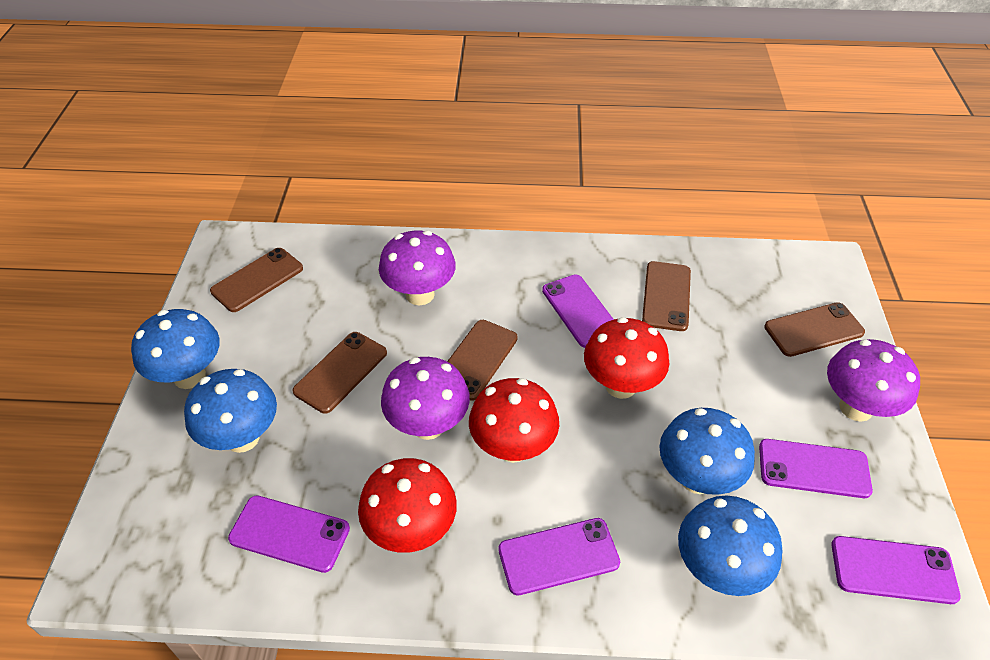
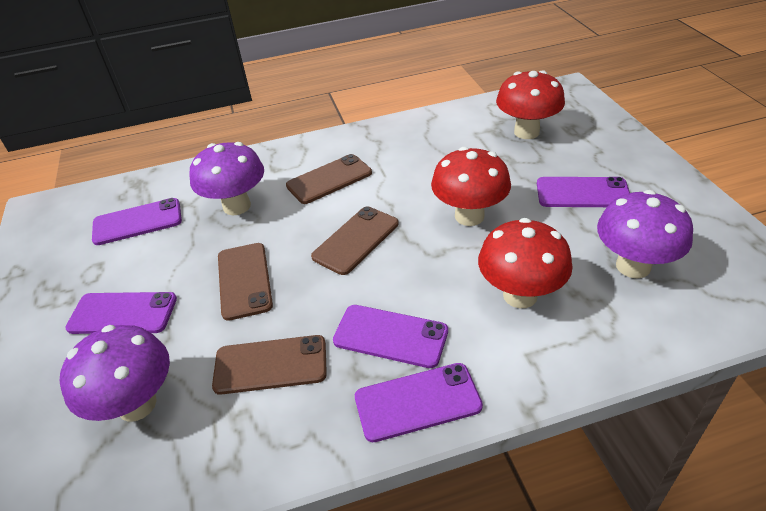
blue mushroom: [131,309,220,389] [184,369,277,453] [659,408,755,495] [678,495,783,596] = 4 -> none = 0
brown phone: [210,248,303,312] [292,332,387,414] [447,320,518,401] [642,261,691,331] [764,302,865,357] = 5 -> [212,335,327,395] [218,243,273,321] [286,154,372,204] [311,206,399,275] = 4

